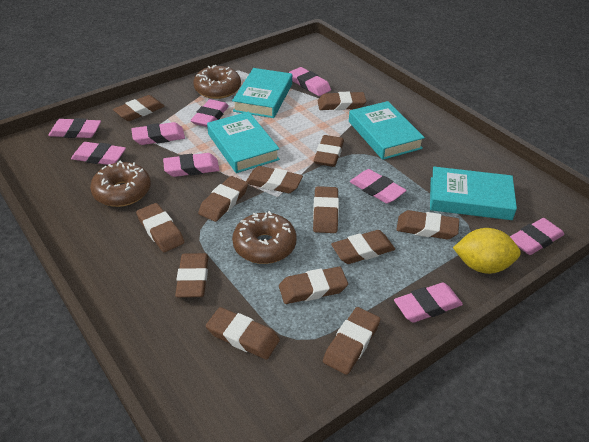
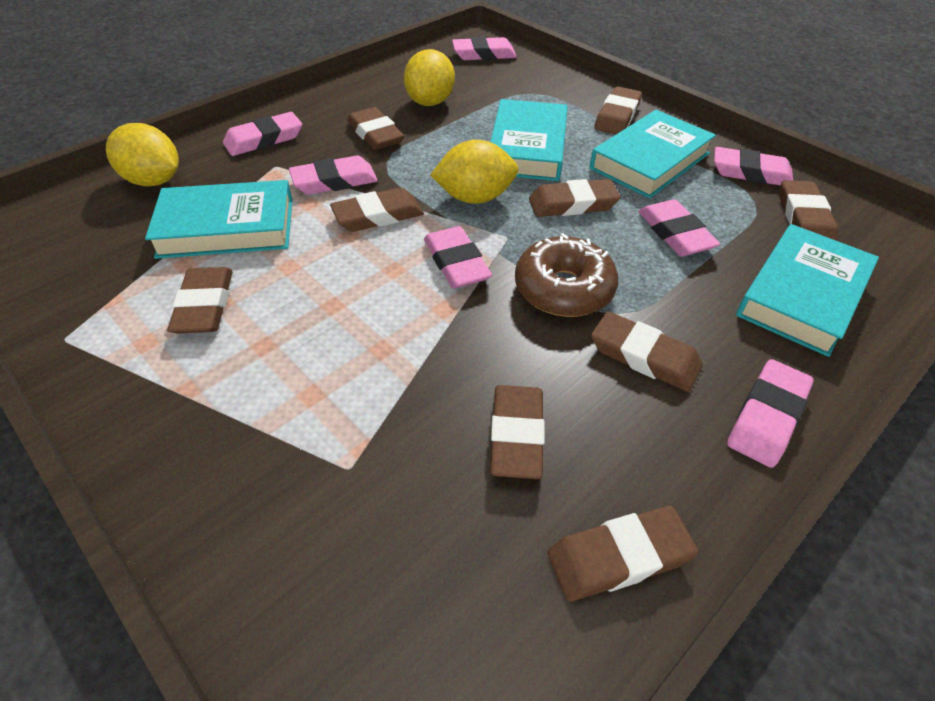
brown donut: [90,161,151,207] [193,65,241,99] [232,211,297,264] = 3 -> [515,233,618,317] = 1
brown eraser: [113,95,165,121] [136,203,184,252] [175,253,208,298] [198,176,248,222] [206,307,280,360] [246,166,303,193] [279,266,348,304] [313,135,344,167] [313,186,339,233] [318,92,366,110] [323,307,380,375] [331,230,395,264] [396,210,459,240] = 13 -> [167,267,233,334] [330,187,424,232] [347,107,404,150] [490,385,545,479] [529,179,621,217] [548,506,699,602] [591,311,703,392] [594,86,642,135] [780,180,838,241] = 9
pink eraser: [48,118,101,138] [71,142,126,165] [131,122,185,145] [163,153,219,177] [190,99,229,127] [289,67,331,96] [350,169,406,204] [394,282,463,323] [510,218,564,255] = 9 -> [223,112,302,156] [289,156,378,195] [424,226,492,288] [452,37,517,60] [638,199,720,256] [714,147,793,186] [727,359,814,468] = 7
yellow lemon: [453,228,521,274] = 1 -> [106,123,179,186] [404,49,455,106] [430,140,518,204] = 3

